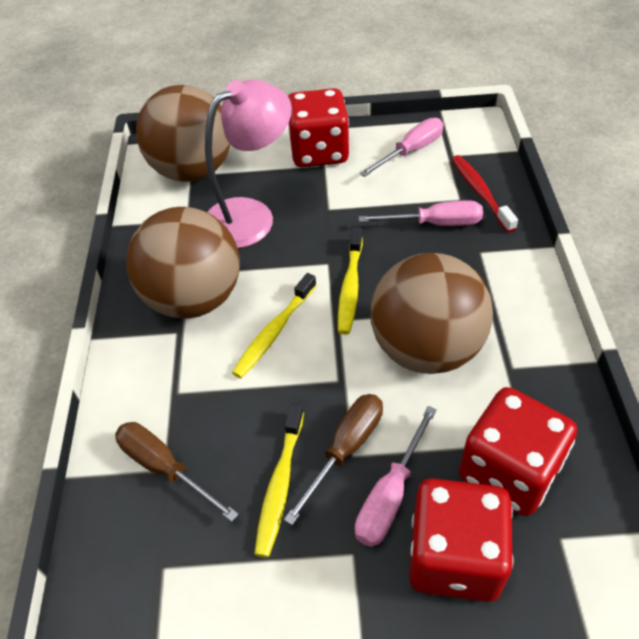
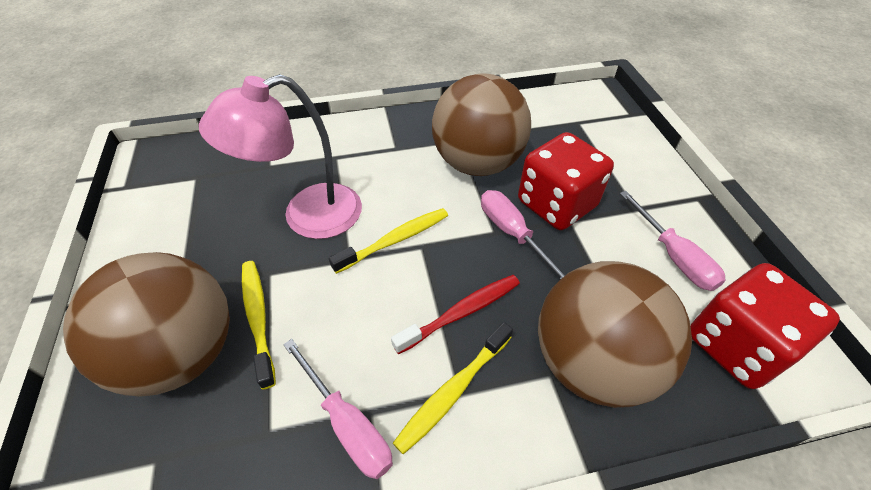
brown screwdriver: [115,422,239,522] [284,394,383,525] = 2 -> none = 0
red dice: [288,88,350,167] [409,478,514,602] [459,387,577,516] = 3 -> [518,132,614,230] [691,263,840,389] = 2

